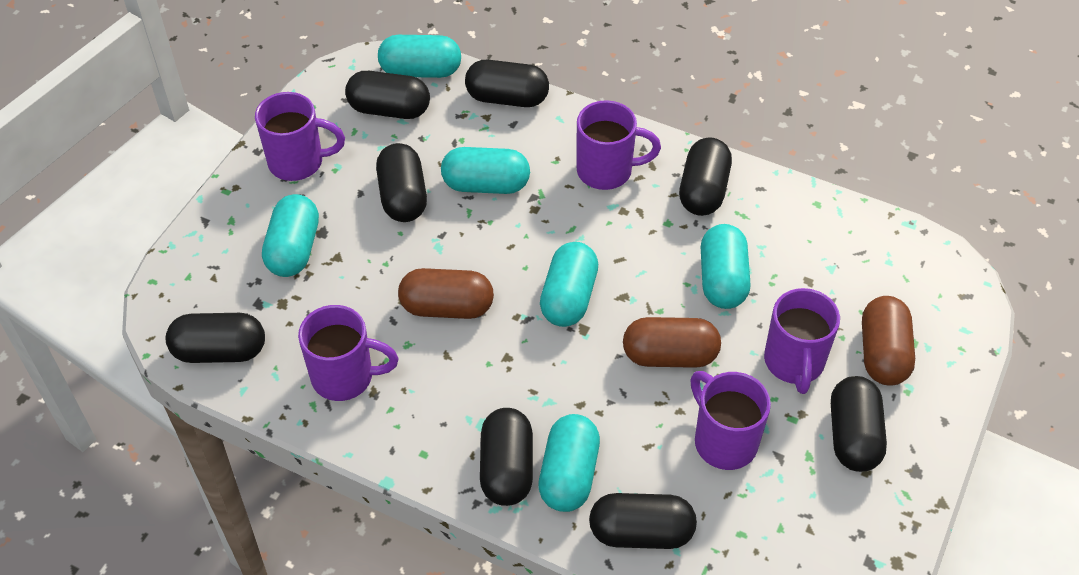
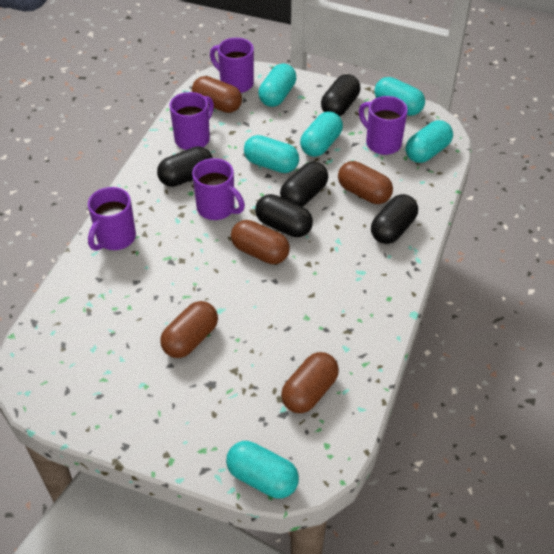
black capsule: [166,313,265,363] [345,71,430,119] [376,143,427,222] [465,60,549,107] [480,408,533,506] [589,493,697,549] [679,138,732,216] [831,376,887,472] = 8 -> [157,146,213,187] [255,194,313,237] [280,162,328,207] [321,74,360,116] [371,194,418,244] = 5
brown capsule: [398,268,494,319] [623,317,721,368] [862,296,915,386] = 3 -> [160,301,218,358] [192,76,242,113] [231,220,290,264] [281,352,339,413] [338,161,393,204] = 5

